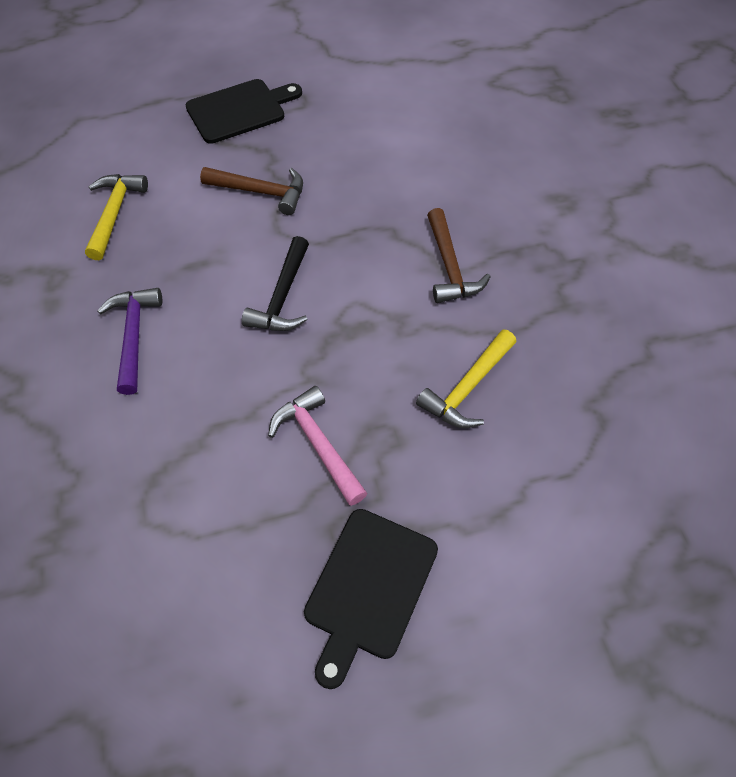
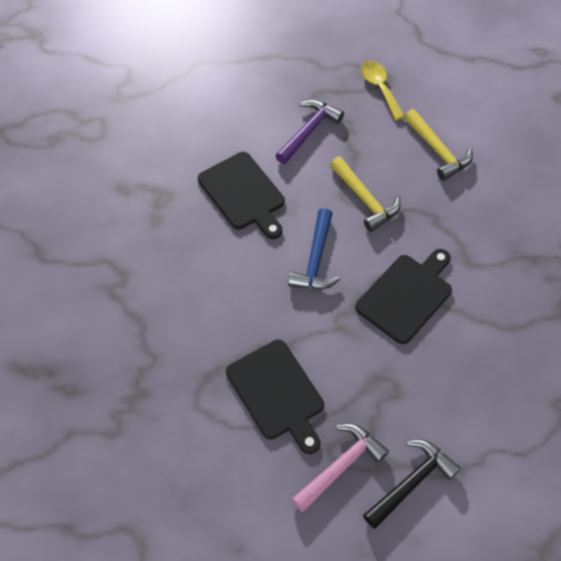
black cutting board: [186,79,302,144] [304,509,438,689] = 2 -> [198,152,285,239] [226,340,324,454] [355,249,452,344] = 3
blue hammer: none = 0 -> [288,208,340,289] = 1
brown hammer: [200,167,303,215] [427,208,491,303] = 2 -> none = 0
yellow spoon: none = 0 -> [361,60,405,120] = 1

